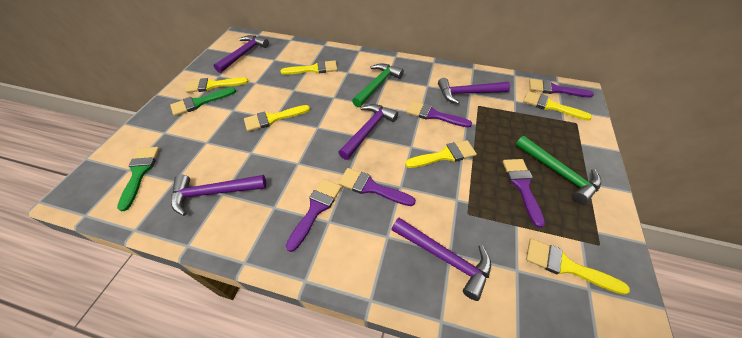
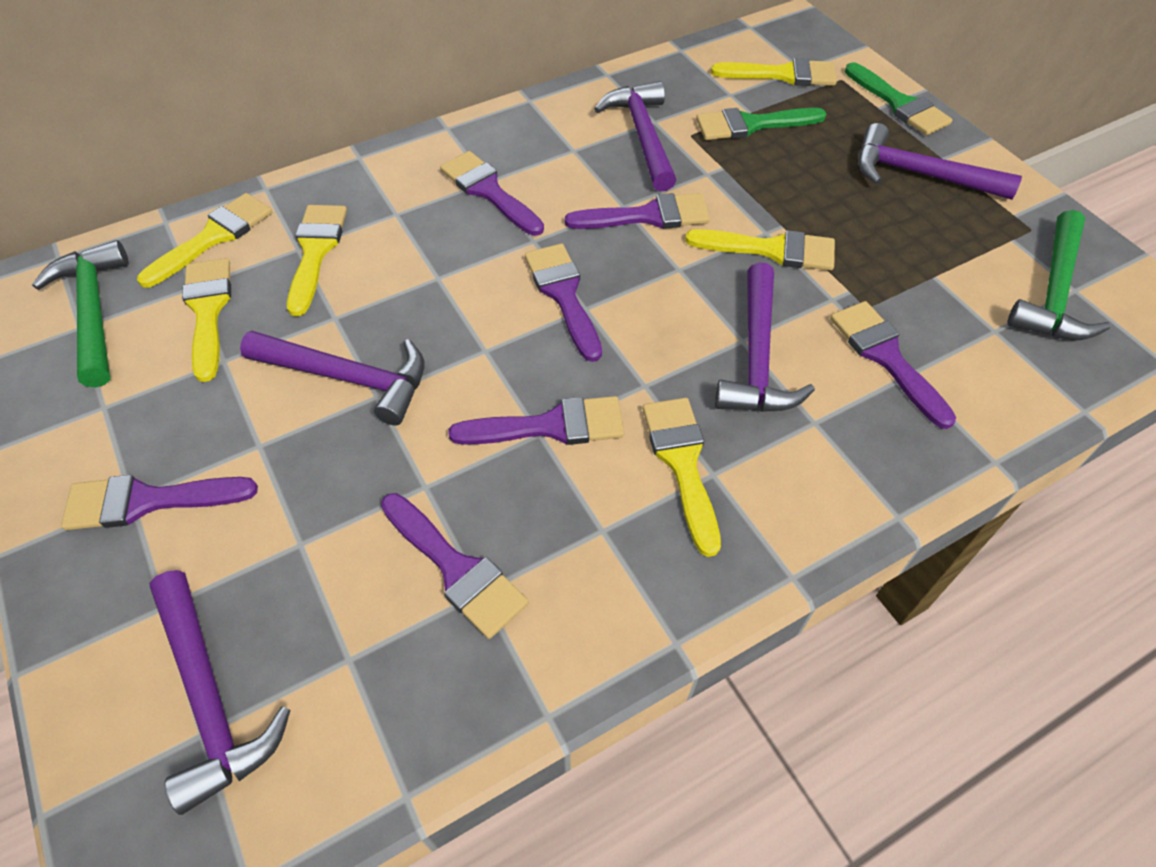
purple brush: [286,179,342,252] [338,168,416,206] [406,101,472,128] [503,159,545,228] [529,79,594,98] = 5 -> [61,475,258,530] [381,493,529,639] [440,151,544,236] [448,396,624,445] [525,244,602,362] [565,193,710,229] [830,301,956,429] = 7

